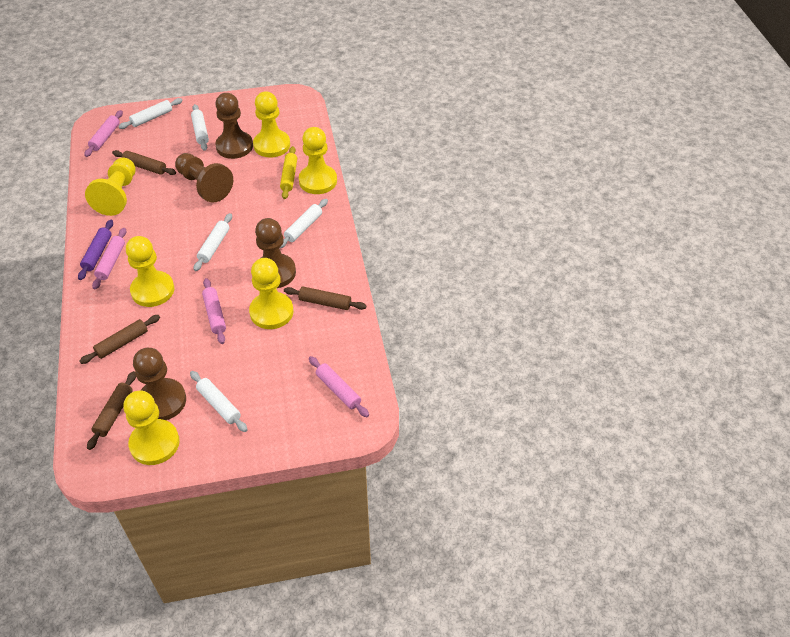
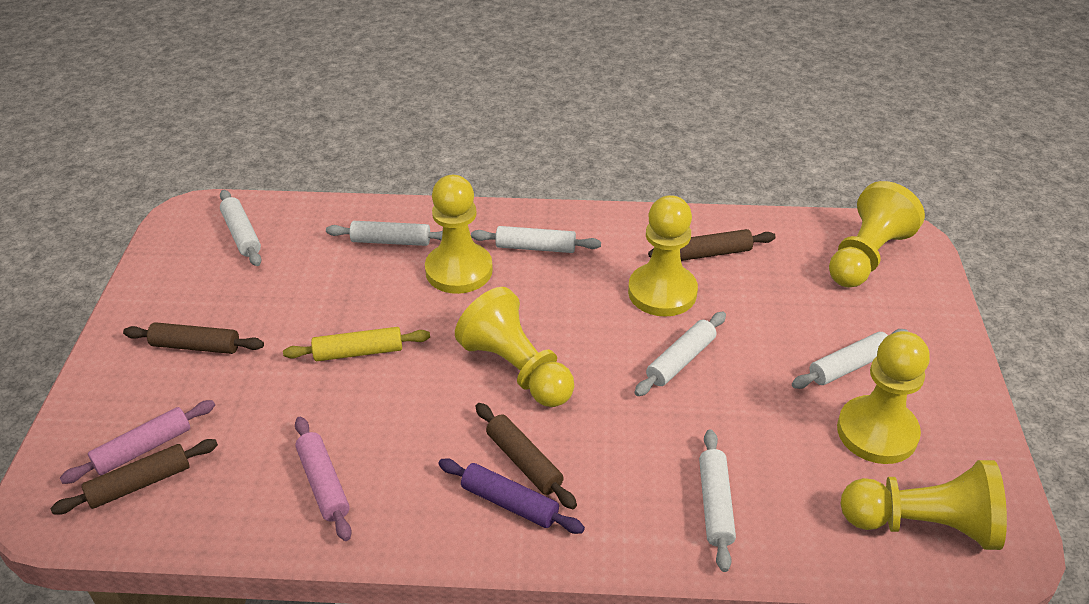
brown pawn: [133,348,186,420] [175,153,233,203] [215,93,253,159] [255,218,296,288] = 4 -> none = 0
pink rolling pin: [84,110,123,157] [92,228,126,289] [202,278,226,344] [309,356,369,417] = 4 -> [60,400,215,484] [295,417,352,541] = 2
white rolling pin: [118,98,183,129] [190,371,247,432] [191,104,209,151] [194,213,232,271] [280,199,328,248] = 5 -> [220,190,261,266] [326,221,443,246] [471,226,601,253] [634,312,726,396] [699,429,736,572] [792,329,908,389] = 6

